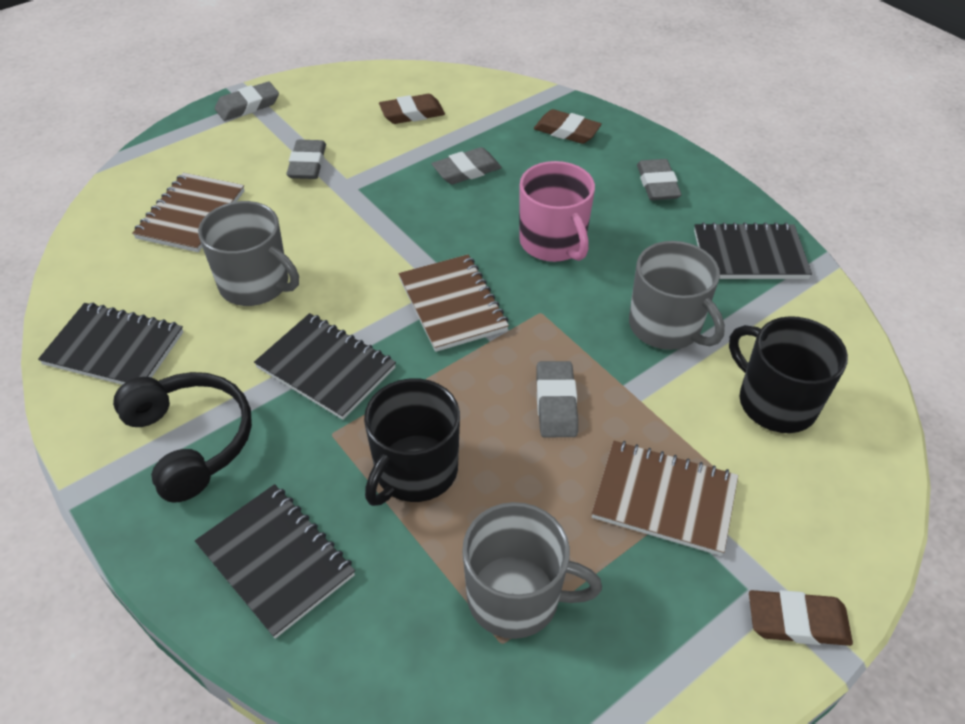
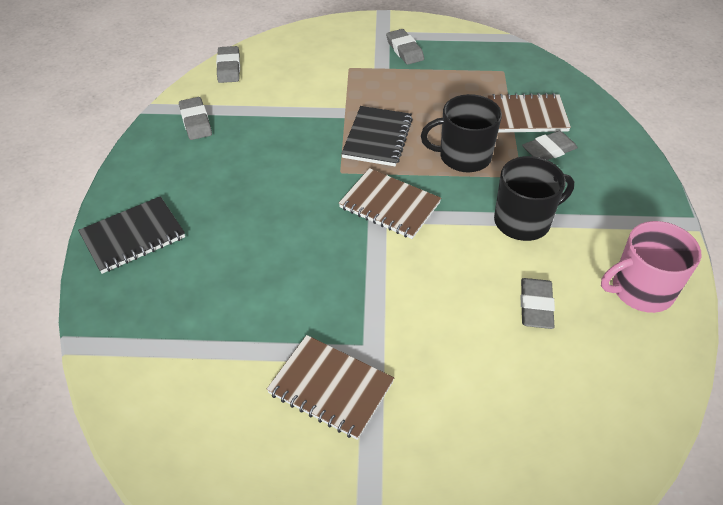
black headphones: [113,372,252,503] = 1 -> none = 0
black notebook: [38,302,183,385] [195,484,355,639] [254,313,396,420] [694,222,812,279] = 4 -> [78,196,185,274] [341,106,413,166] = 2
brown eraser: [379,94,445,124] [534,109,602,144] [749,590,853,646] = 3 -> none = 0
grey mug: [198,201,299,306] [462,502,602,639] [629,241,725,350] = 3 -> none = 0

